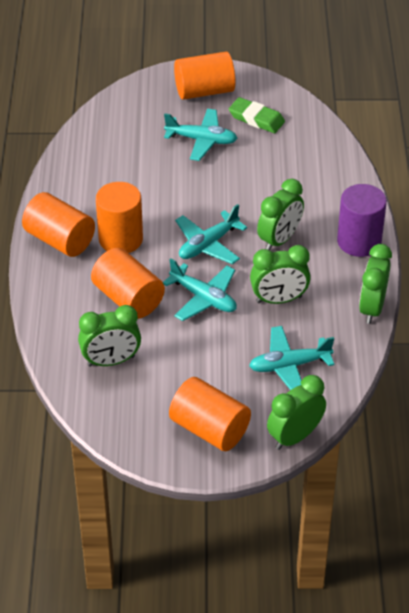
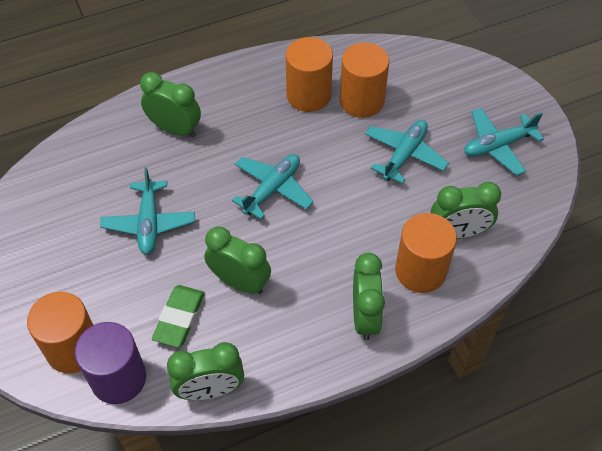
orange cylinder: [22,192,95,257] [91,248,165,319] [96,182,143,253] [169,377,251,451] [174,51,236,100] = 5 -> [27,292,93,374] [286,37,333,112] [339,43,389,118] [395,213,457,293] = 4

